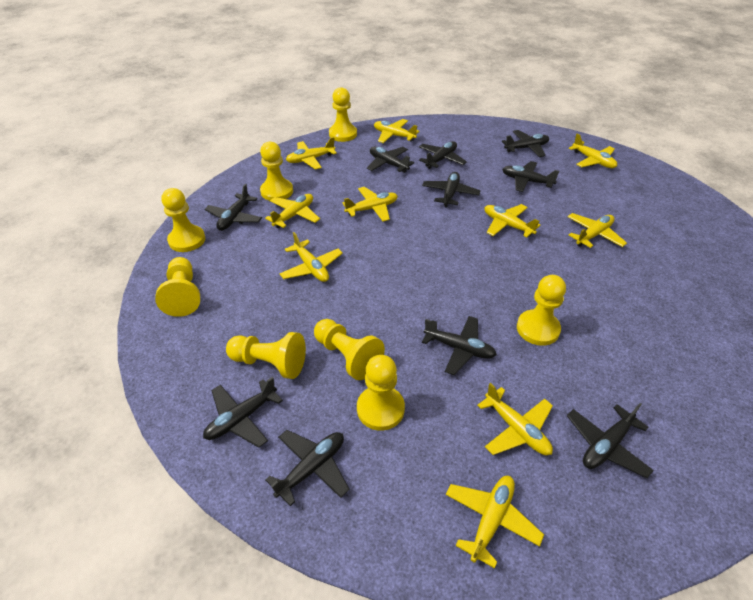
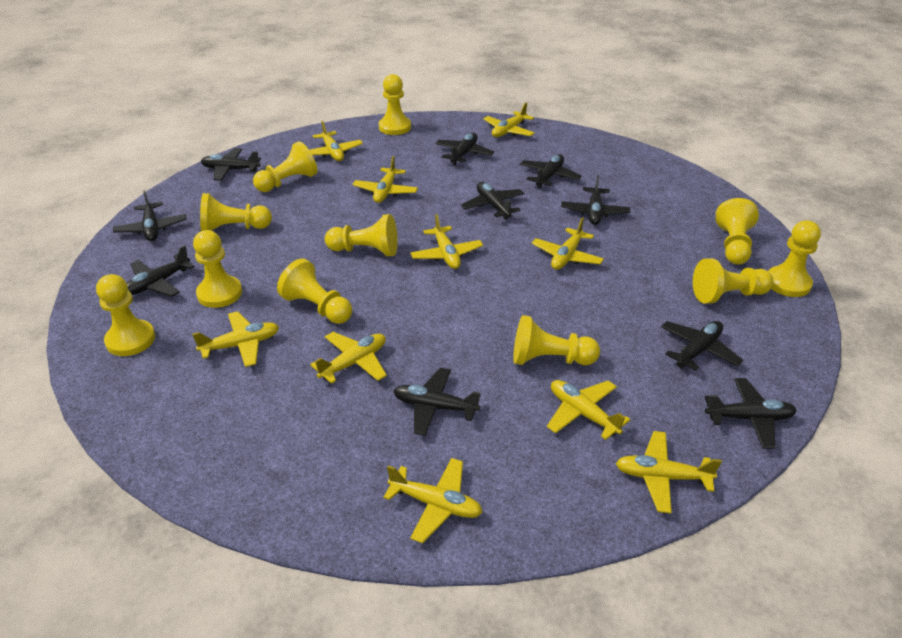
yellow pawn: [155,257,200,317] [161,188,205,252] [226,332,306,379] [260,142,293,201] [314,319,385,380] [329,87,357,142] [357,355,405,431] [517,275,566,346] = 8 -> [96,274,155,356] [193,230,242,308] [200,193,272,231] [253,141,318,192] [277,258,352,324] [325,214,398,257] [379,74,411,135] [513,315,600,365] [693,258,774,303] [716,198,759,265] [768,220,821,297] = 11

